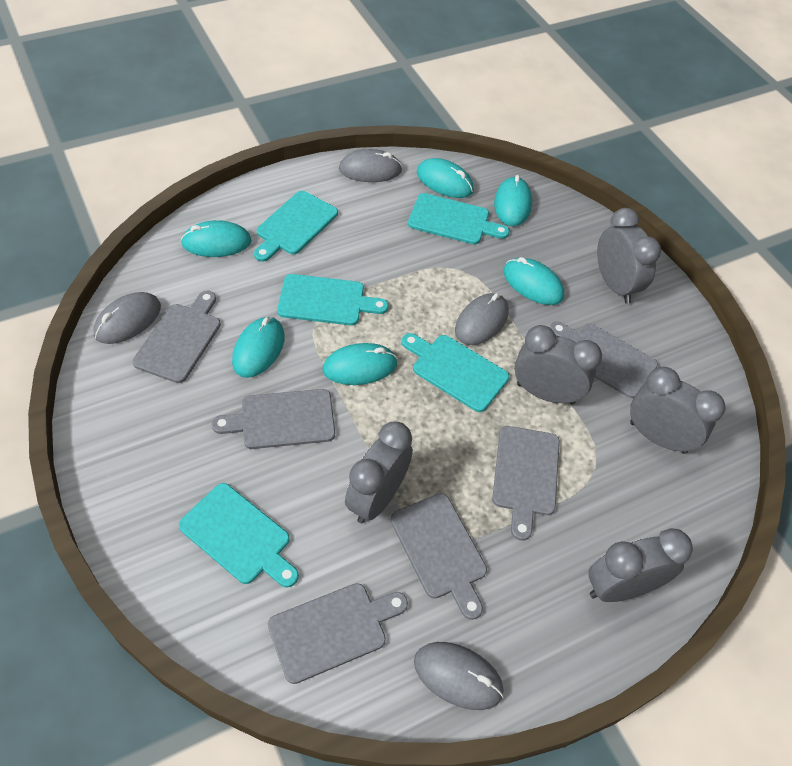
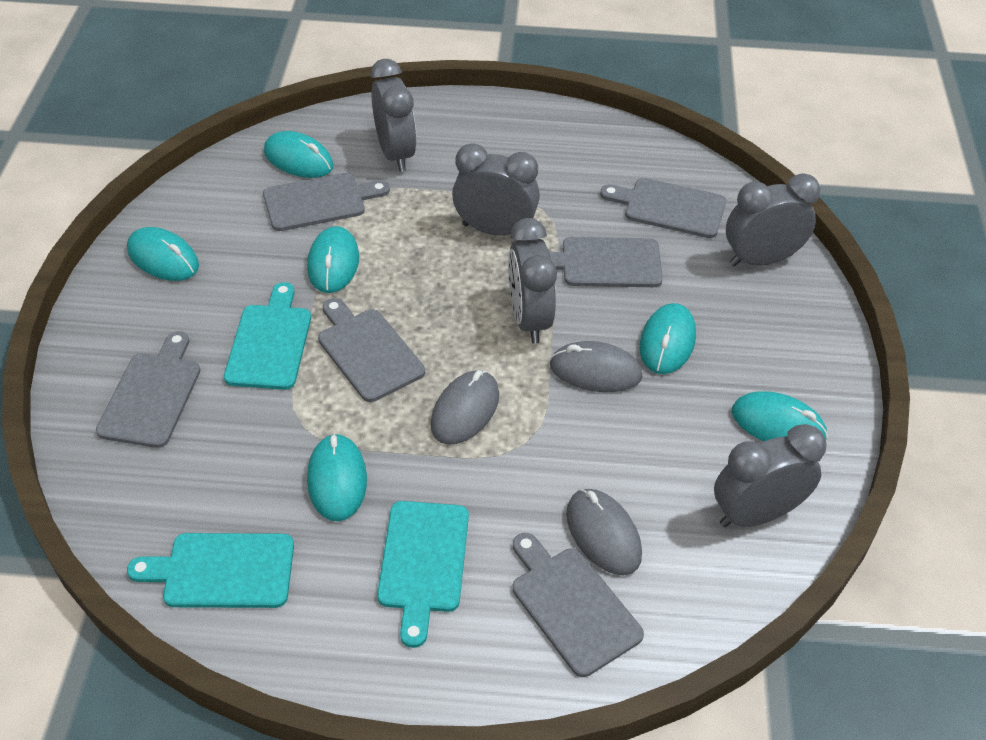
grey mouse: [94,292,161,344] [339,149,402,182] [414,642,504,710] [455,293,509,345] = 4 -> [431,370,499,445] [550,341,643,392] [566,489,642,576] = 3
turquoise cutting board: [179,483,299,587] [254,191,338,262] [277,274,389,325] [402,333,509,412] [408,193,509,244] = 5 -> [127,533,294,608] [224,282,311,390] [377,501,469,648] = 3

